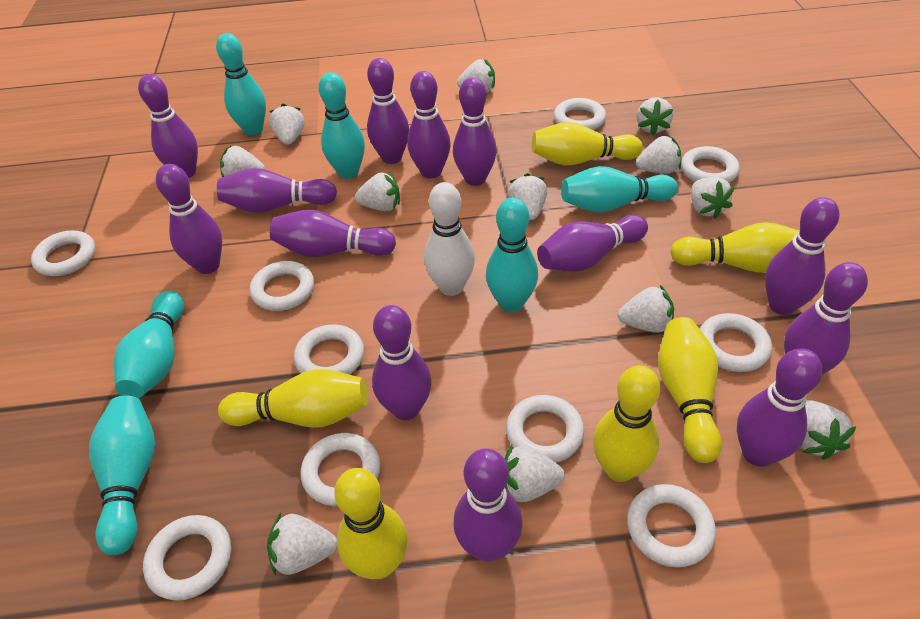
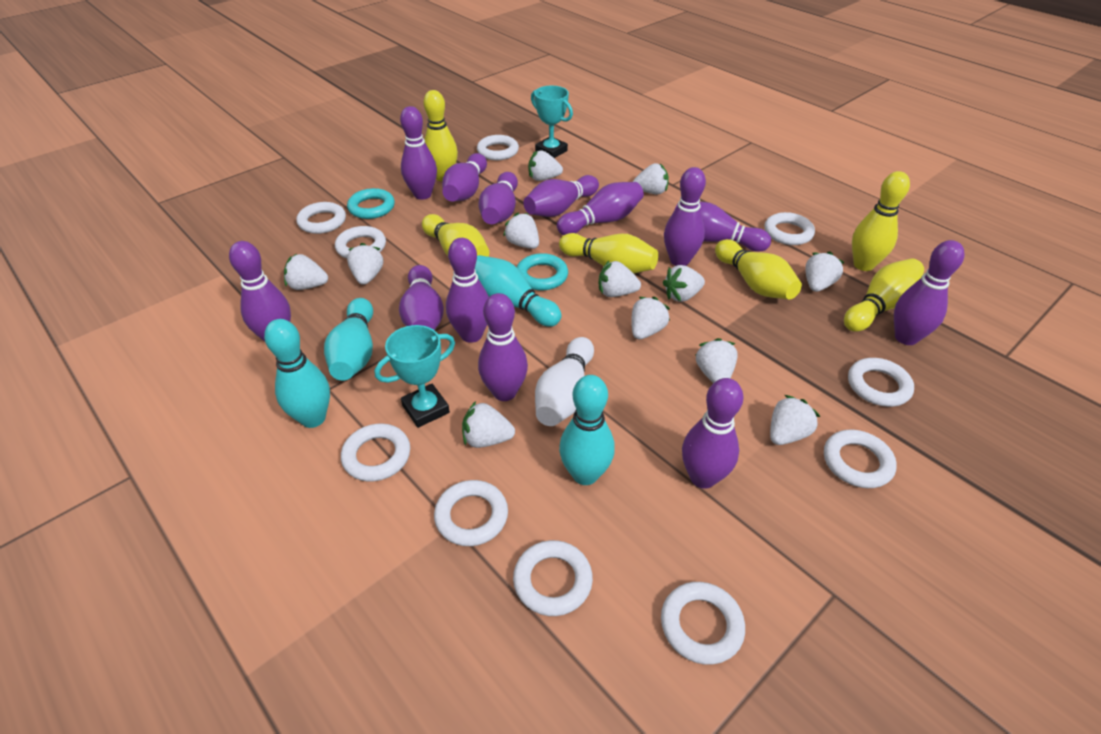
turquoise bowling pin: [89,396,155,555] [113,291,184,398] [216,33,266,135] [319,72,365,179] [486,197,538,312] [561,166,678,212] = 6 -> [264,319,330,428] [324,298,373,381] [475,255,562,327] [559,375,615,485] = 4
turquoise ring: none = 0 -> [347,188,395,219] [517,253,568,290] = 2
turquoise trophy: none = 0 -> [375,325,455,428] [531,86,573,158] = 2

